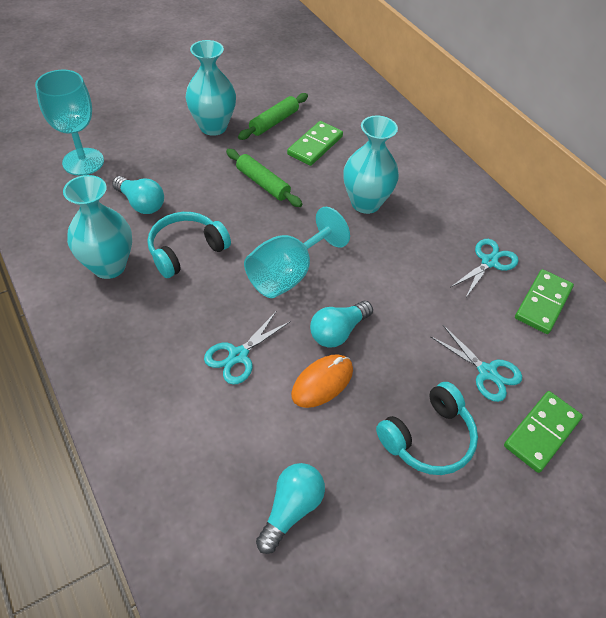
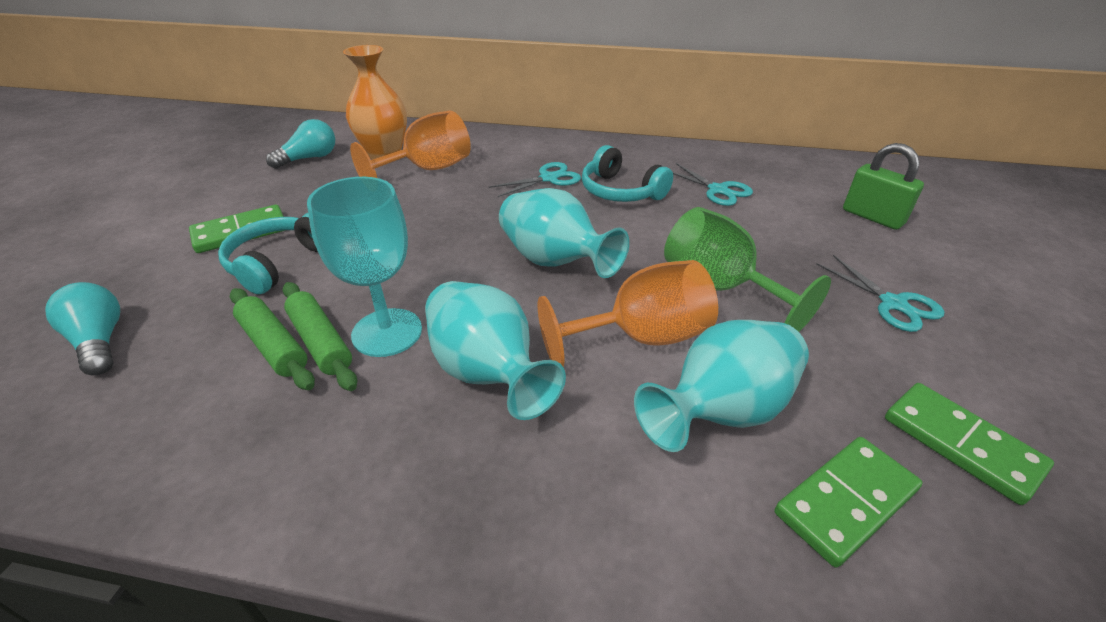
green goblet: none = 0 -> [664,207,831,332] = 1
green padlock: none = 0 -> [843,143,924,230] = 1
orange goblet: none = 0 -> [350,111,471,178] [538,260,718,367] = 2
orange mouse: [291,354,353,408] = 1 -> none = 0
orange vase: none = 0 -> [343,45,407,160] = 1
turquoise goblet: [35,70,104,176] [244,207,350,298] = 2 -> [307,177,422,357] = 1
turquoise light bulb: [112,176,164,214] [256,463,325,554] [310,301,373,348] = 3 -> [45,282,120,375] [266,119,335,169] = 2

